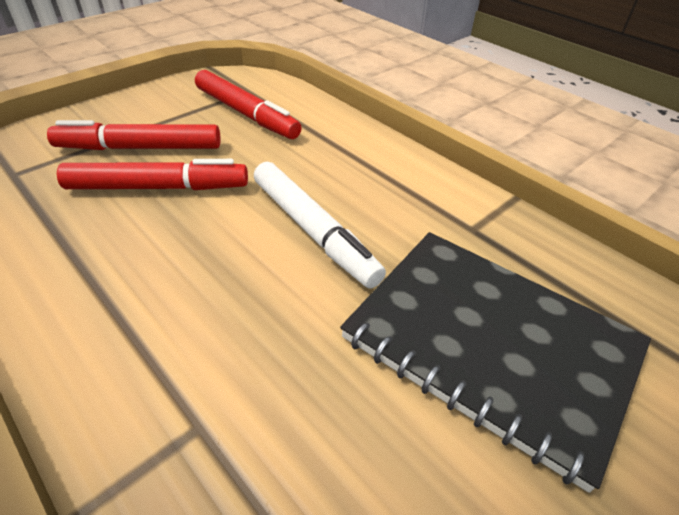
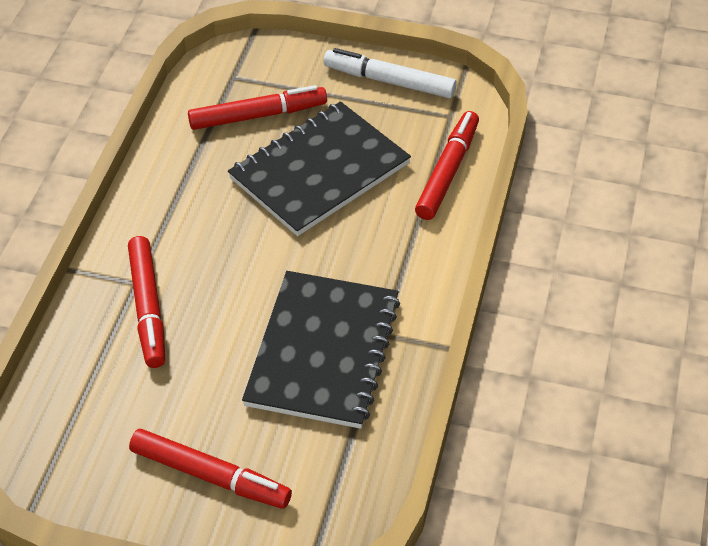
black notebook: [340,232,651,493] = 1 -> [228,101,411,236] [242,271,400,429] = 2
red marker: [47,120,221,150] [57,159,248,190] [195,70,302,139] = 3 -> [128,236,165,368] [129,429,292,509] [188,85,327,130] [415,111,479,220] = 4

